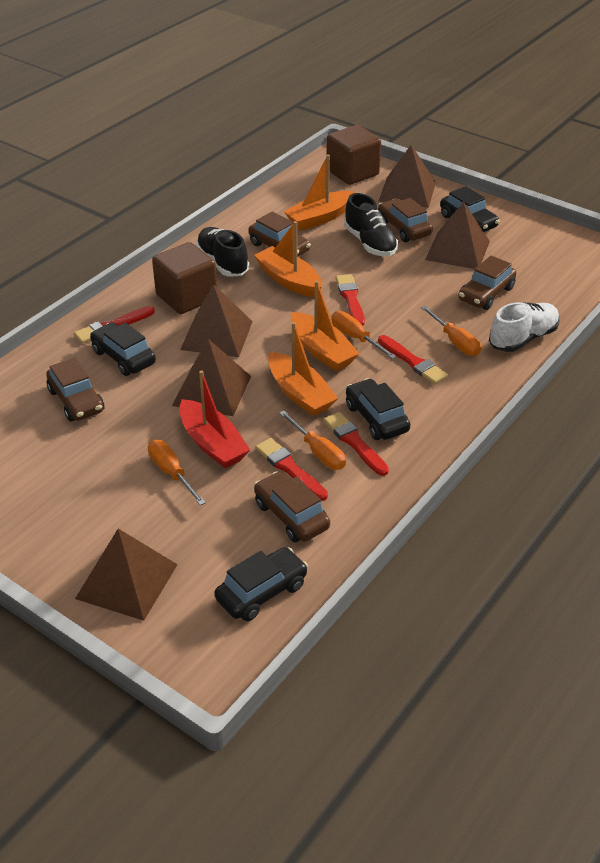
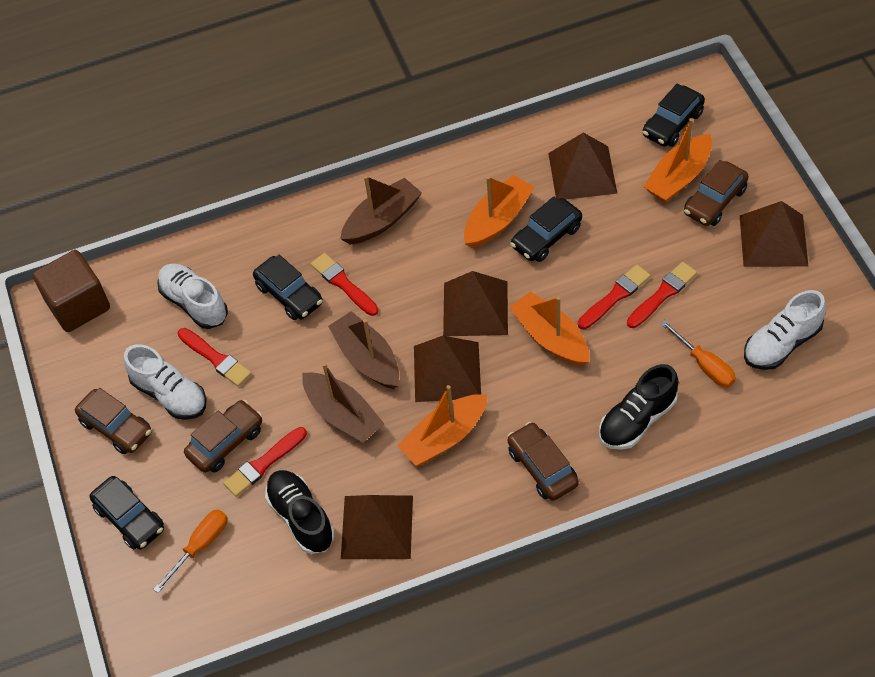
brown boat: none = 0 -> [302,362,384,443] [328,311,399,389] [340,176,422,244] = 3
brown car: [46,358,104,422] [248,211,311,257] [254,471,330,542] [378,198,433,242] [458,255,516,310] = 5 -> [75,388,152,455] [184,400,262,473] [507,422,579,501] [684,160,749,226] = 4
brown cube: [152,242,217,314] [326,125,381,185] = 2 -> [33,250,110,332] = 1
orange screwdriver: [148,440,206,506] [279,410,346,470] [331,311,396,359] [421,306,481,356] = 4 -> [153,510,227,593] [660,320,736,387] = 2
red boat: [179,370,250,468] = 1 -> none = 0
white shoe: [489,302,559,352] = 1 -> [124,344,207,420] [157,263,228,329] [744,290,826,370] = 3

